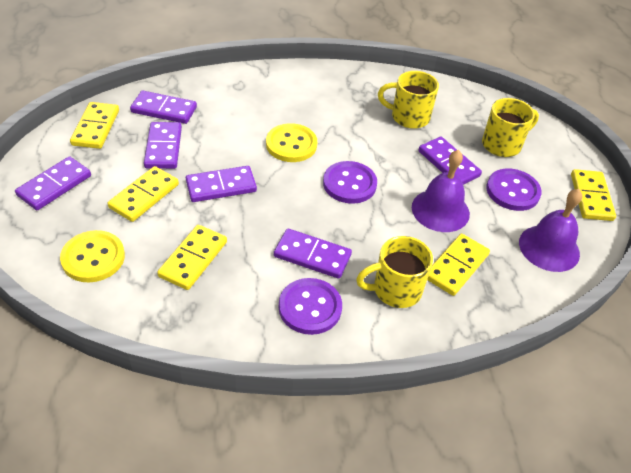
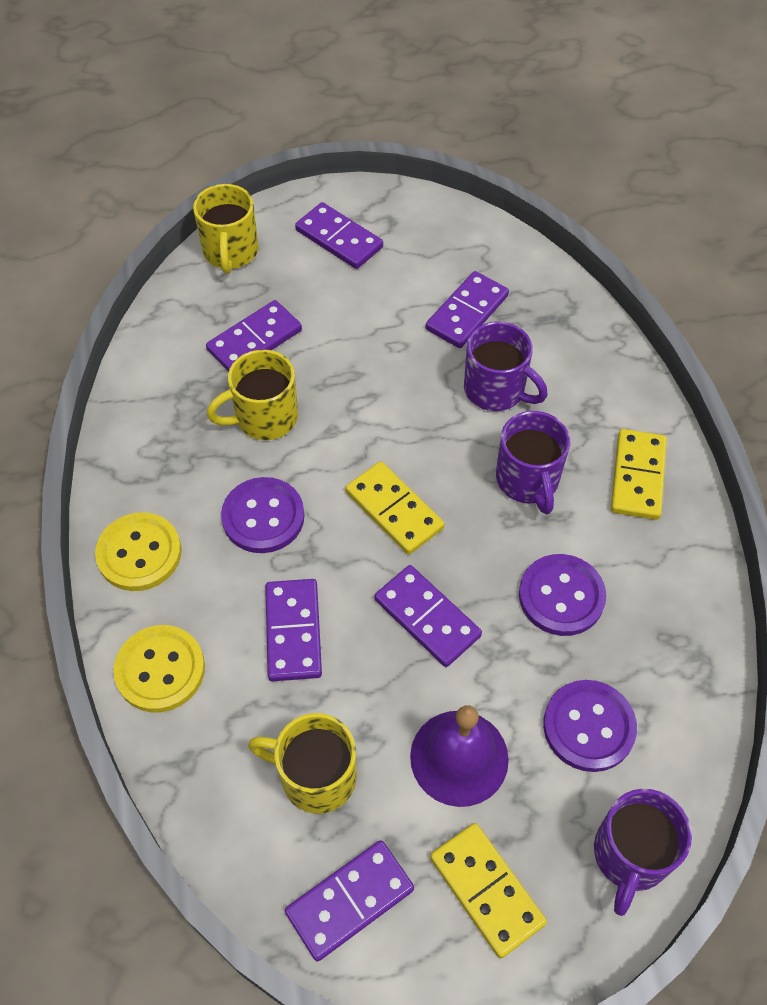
purple bell: [412,150,470,232] [519,189,582,272] = 2 -> [410,705,509,807] = 1
purple mug: none = 0 -> [464,321,548,411] [496,411,570,515] [594,789,692,916] = 3
yellow domino: [70,102,119,149] [108,166,179,222] [157,225,227,290] [427,234,490,296] [571,169,616,221] = 5 -> [345,461,444,555] [430,823,547,958] [611,429,667,520] = 3

